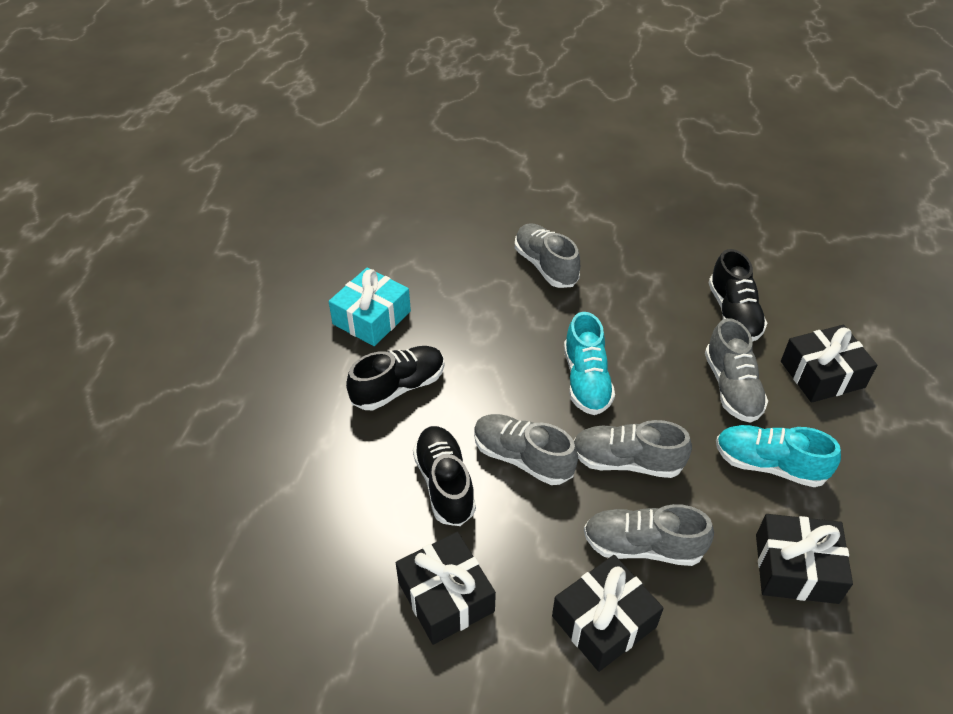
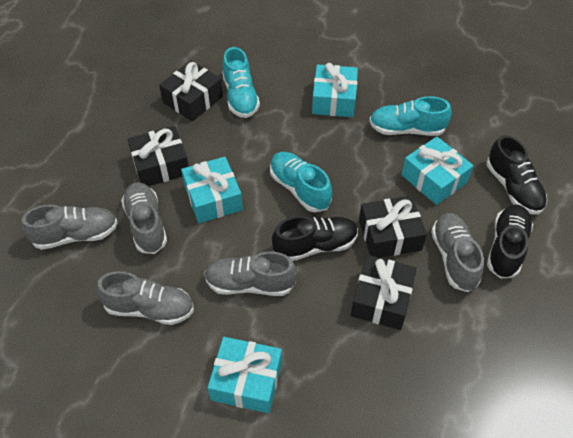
turquoise gift: [329,268,411,346] = 1 -> [181,157,243,223] [207,337,282,413] [312,63,358,117] [401,137,474,205] = 4
turquoise shoe: [564,312,615,415] [716,425,841,487] = 2 -> [222,47,260,118] [270,152,332,212] [369,96,452,136] = 3

